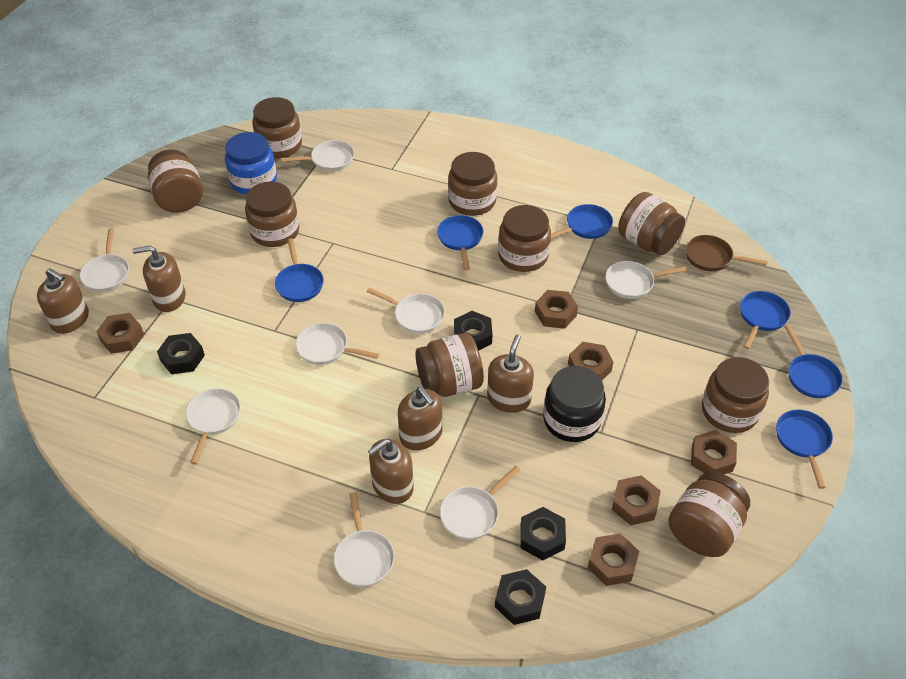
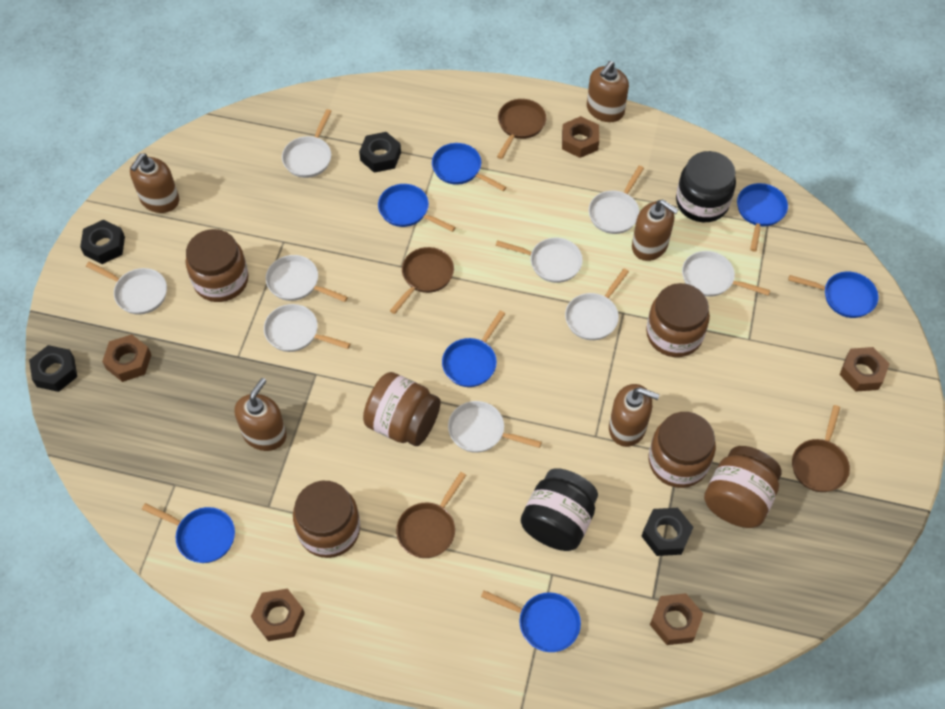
black jar: [543,366,606,442] = 1 -> [521,468,598,551] [676,151,736,222] = 2
blue jar: [225,132,277,194] = 1 -> none = 0
blue pan: [275,238,324,302] [437,215,483,270] [551,204,613,239] [740,291,791,349] [776,410,833,489] [785,325,843,398] = 6 -> [142,503,235,563] [378,184,456,232] [432,143,507,191] [442,311,505,387] [481,590,581,652] [737,183,788,252] [788,271,878,318] = 7
brown jar: [148,150,203,213] [245,181,299,247] [252,97,302,158] [415,333,484,397] [448,152,497,216] [498,205,551,272] [618,192,685,255] [668,472,750,557] [702,357,769,433] = 9 -> [186,229,249,302] [293,481,360,558] [363,372,441,446] [646,283,710,357] [649,412,716,488] [704,446,782,528] = 6
brown nut: [96,313,144,354] [535,290,578,329] [568,342,613,380] [588,533,639,586] [612,475,661,525] [691,430,737,474] = 6 -> [102,334,151,382] [251,588,305,641] [562,116,599,158] [650,593,703,645] [839,347,890,392] = 5
brown pan: [685,235,768,271] = 1 -> [390,247,454,314] [396,472,466,558] [497,99,546,159] [792,405,850,492] = 4
white pan: [80,228,129,292] [186,388,241,464] [281,140,354,171] [296,323,379,365] [334,492,395,587] [367,287,445,334] [440,466,520,540] [606,261,687,299] = 8 -> [86,261,167,315] [264,304,350,352] [266,255,348,302] [282,109,332,178] [448,401,542,453] [495,238,583,283] [565,268,629,340] [589,166,644,234] [682,251,770,297] = 9

